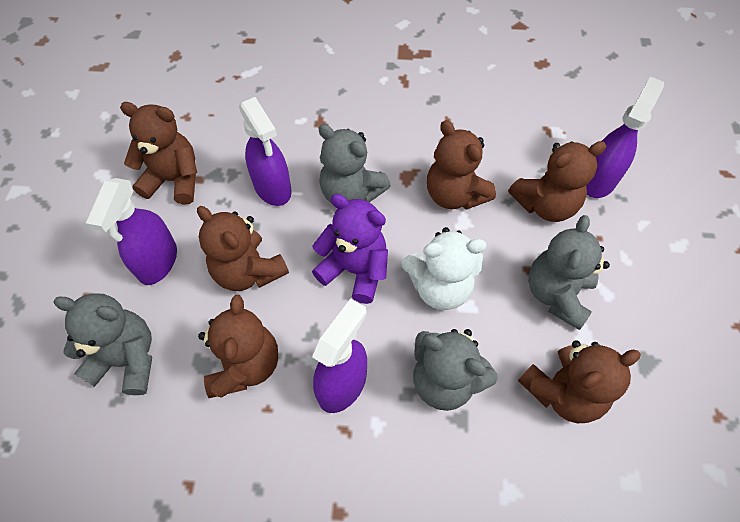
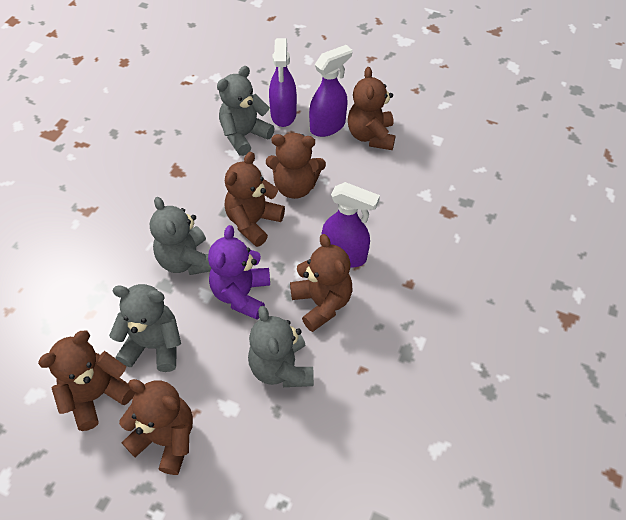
purple spray bottle: [86,178,177,285] [239,97,292,206] [312,298,367,413] [586,76,664,198] = 4 -> [269,38,297,127] [309,45,352,137] [322,182,380,267] = 3
white teddy bear: [402,227,487,310] = 1 -> none = 0

